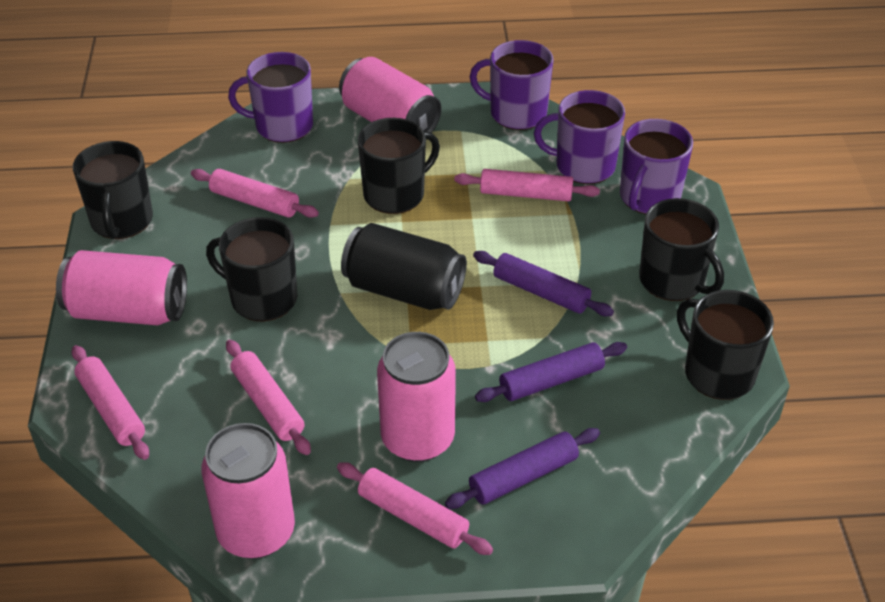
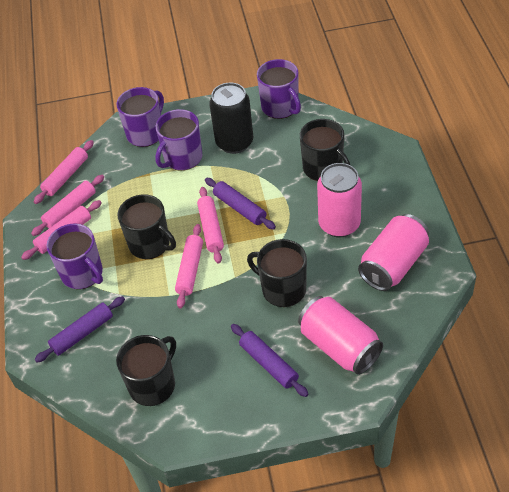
black mug: [73,141,153,239] [206,217,297,321] [358,118,440,214] [639,198,724,301] [677,290,774,400] = 5 -> [116,335,176,406] [117,194,176,259] [247,239,307,307] [300,119,350,181] = 4
pink can: [56,250,187,326] [202,423,295,559] [339,57,441,133] [377,332,456,462] = 4 -> [298,296,383,375] [317,163,362,237] [358,214,429,291] = 3

